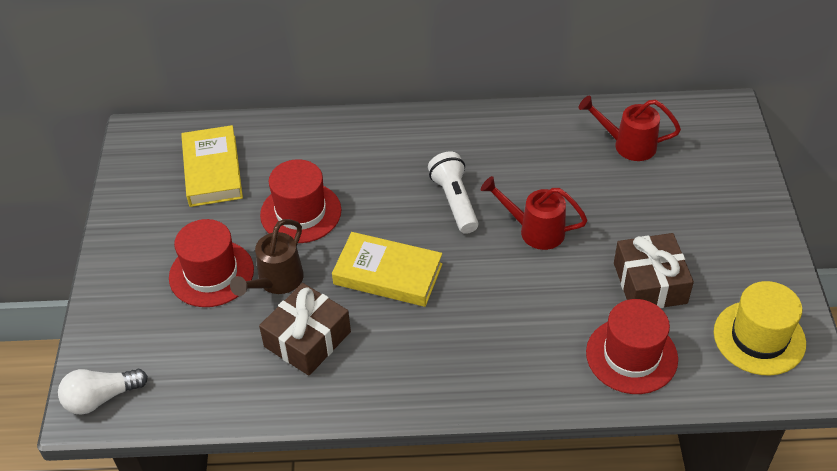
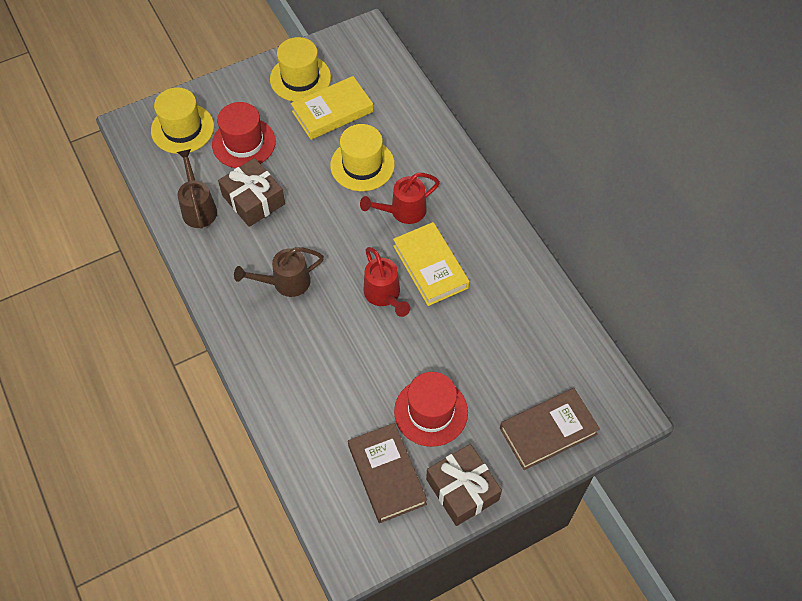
brown book: none = 0 -> [348,423,427,523] [500,388,600,470] = 2
brown watering can: [230,219,304,296] = 1 -> [177,149,217,229] [234,247,324,297] = 2
red hat: [169,219,254,307] [260,159,341,243] [586,299,678,394] = 3 -> [212,102,276,168] [394,372,468,447] = 2
white flashlight: [428,152,478,234] = 1 -> none = 0
white light bulb: [58,369,148,415] = 1 -> none = 0
yellow hat: [714,281,806,376] = 1 -> [151,87,214,154] [270,37,331,102] [330,124,395,191] = 3

